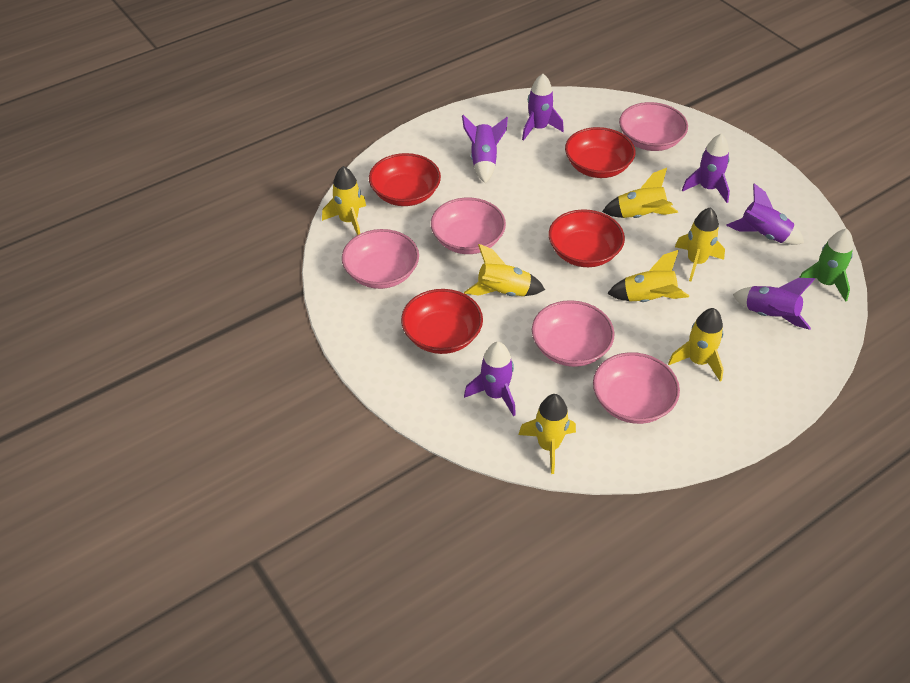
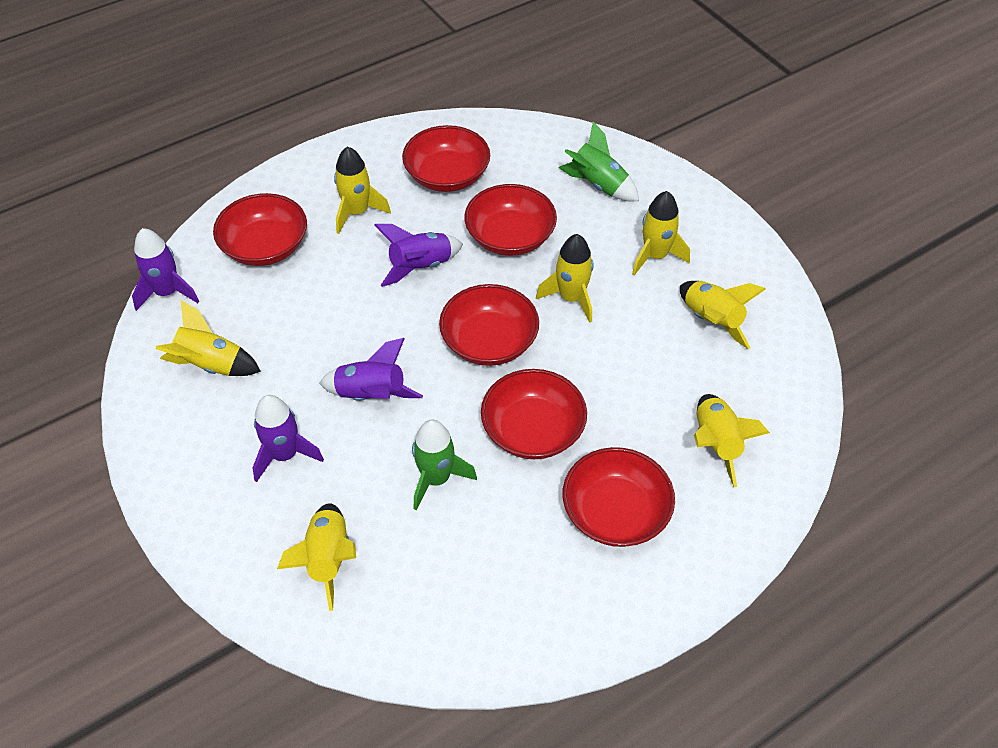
green rocket: [799,229,853,302] = 1 -> [412,420,477,511] [558,122,639,202] = 2
pink bowl: [342,229,419,289] [431,198,506,254] [532,300,615,367] [593,352,680,424] [619,102,688,151] = 5 -> none = 0
purple rocket: [462,115,508,183] [464,342,516,416] [522,74,564,141] [682,133,730,203] [726,183,804,245] [733,278,815,330] = 6 -> [132,228,199,311] [253,395,324,482] [319,338,423,401] [374,224,463,287] = 4
red bowl: [369,153,441,206] [401,289,483,354] [549,209,625,267] [565,127,635,178] = 4 -> [213,193,307,266] [402,125,490,192] [439,284,539,366] [464,184,557,256] [481,369,587,459] [563,447,675,547] = 6

